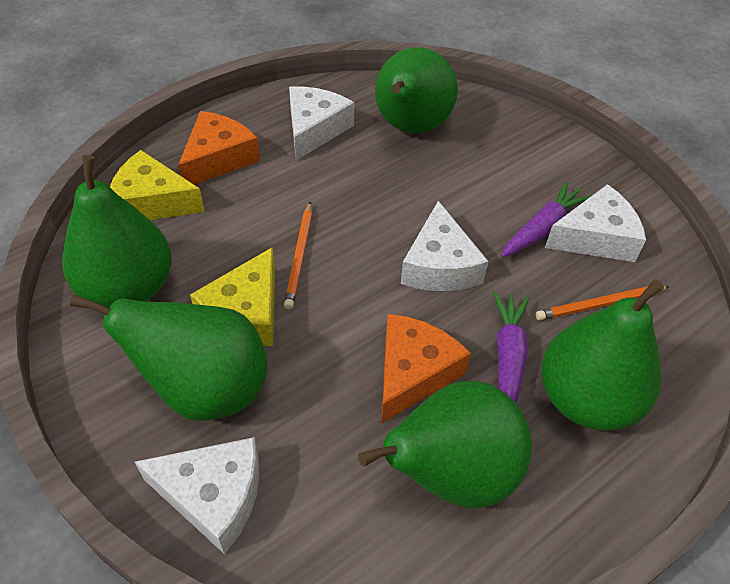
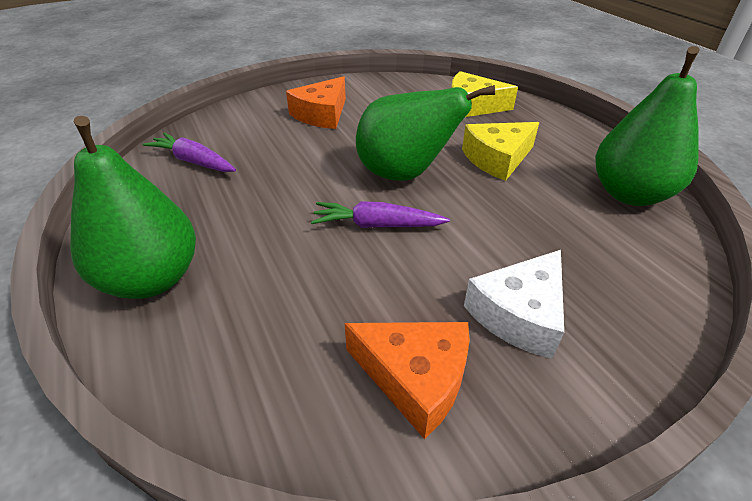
green pear: [62,155,172,308] [70,294,268,421] [358,381,532,508] [375,47,458,133] [541,279,664,431] = 5 -> [70,116,196,299] [356,85,495,181] [595,46,700,206] = 3
orange pencil: [284,201,312,309] [535,286,670,321] = 2 -> none = 0
white cheese: [135,437,260,554] [289,87,354,160] [401,201,489,291] [545,184,646,262] = 4 -> [464,250,564,359] = 1

